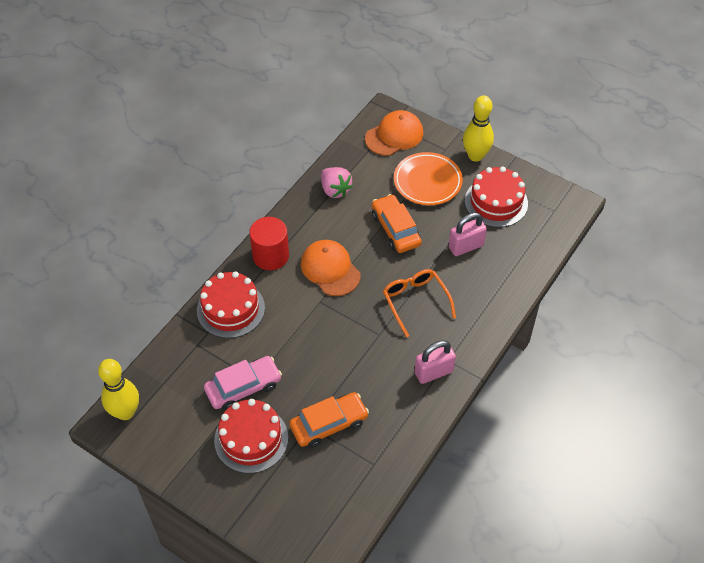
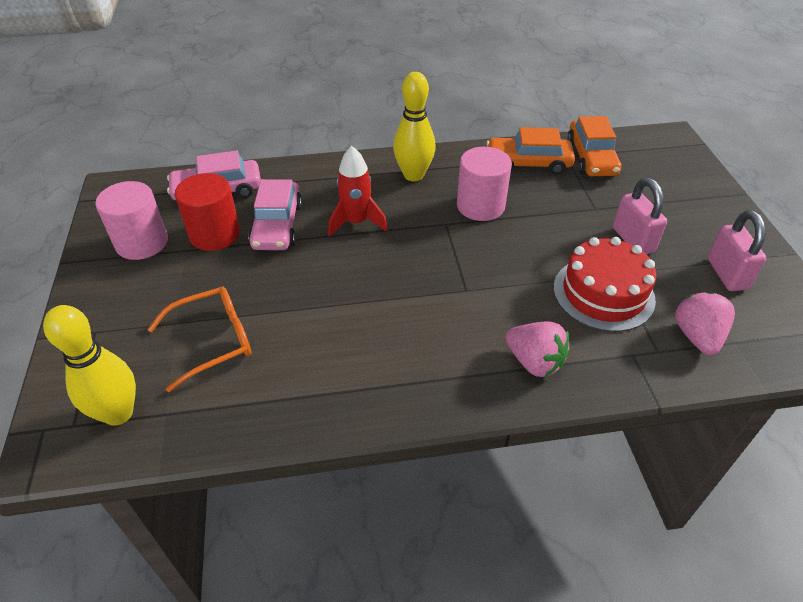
orange cap: [301,240,360,296] [365,110,423,156] = 2 -> none = 0
orange plate: [394,152,463,205] = 1 -> none = 0
pink car: [204,356,282,411] = 1 -> [167,150,261,200] [248,179,302,250] = 2
pink cylinder: none = 0 -> [95,181,168,260] [457,147,512,221] = 2
pink strawberry: [321,167,353,198] = 1 -> [506,321,570,377] [675,291,735,355] = 2
red cake: [197,271,265,338] [214,399,288,473] [465,166,528,227] = 3 -> [553,237,656,332] = 1
red rocket: none = 0 -> [328,146,388,236] = 1

